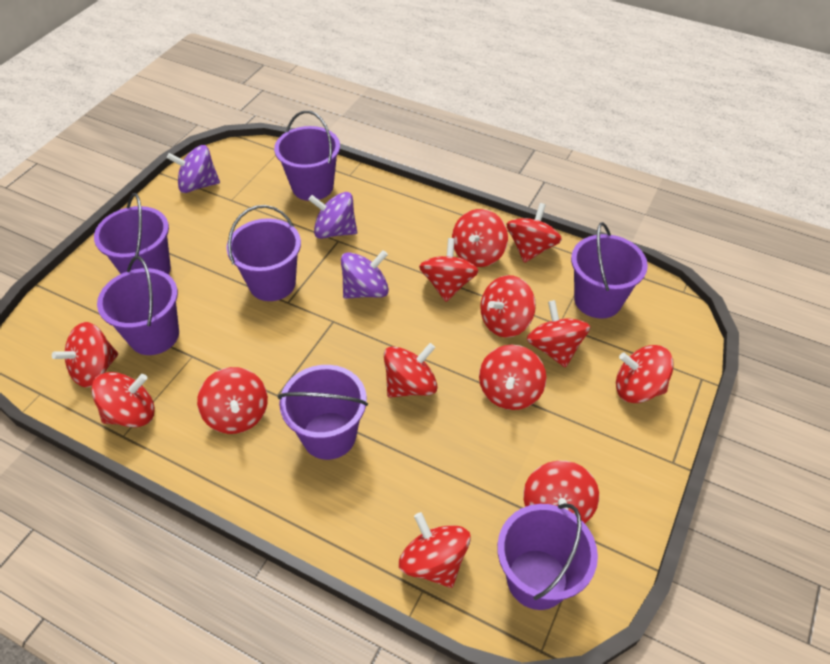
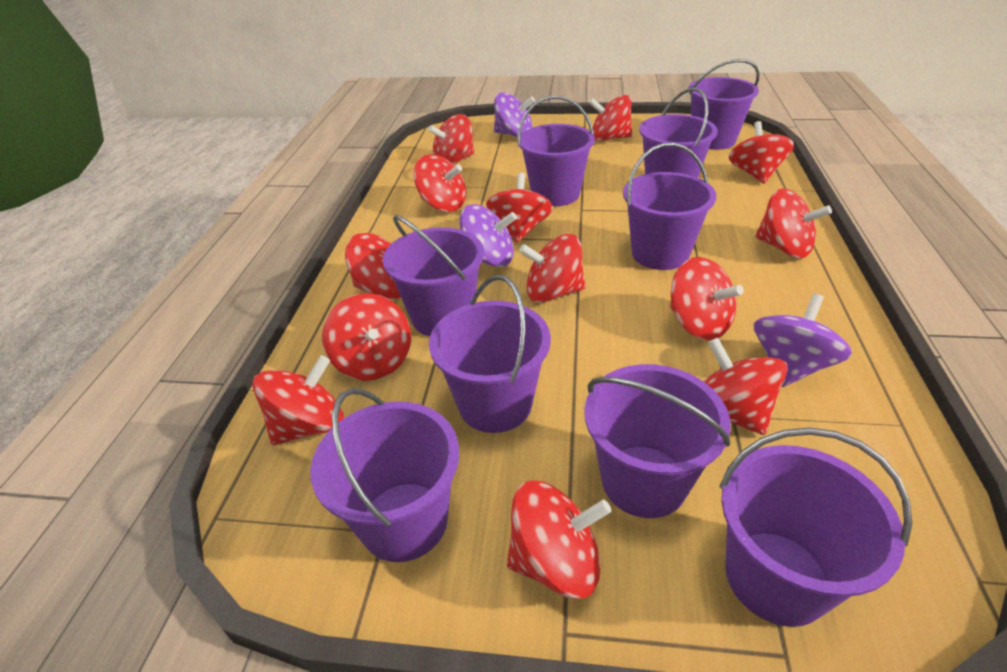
purple bucket: [94,193,171,275] [97,256,179,355] [226,205,301,301] [274,111,340,201] [278,365,368,460] [497,503,598,610] [571,222,648,319] = 7 -> [310,388,459,562] [383,215,484,336] [429,275,551,433] [517,96,595,206] [584,364,731,518] [623,142,716,270] [639,87,718,178] [688,59,760,150] [719,427,912,627] = 9

